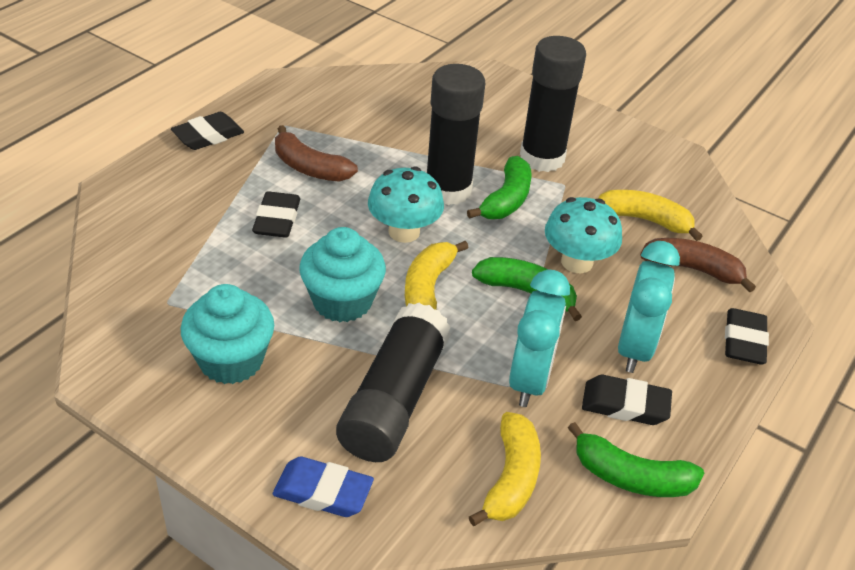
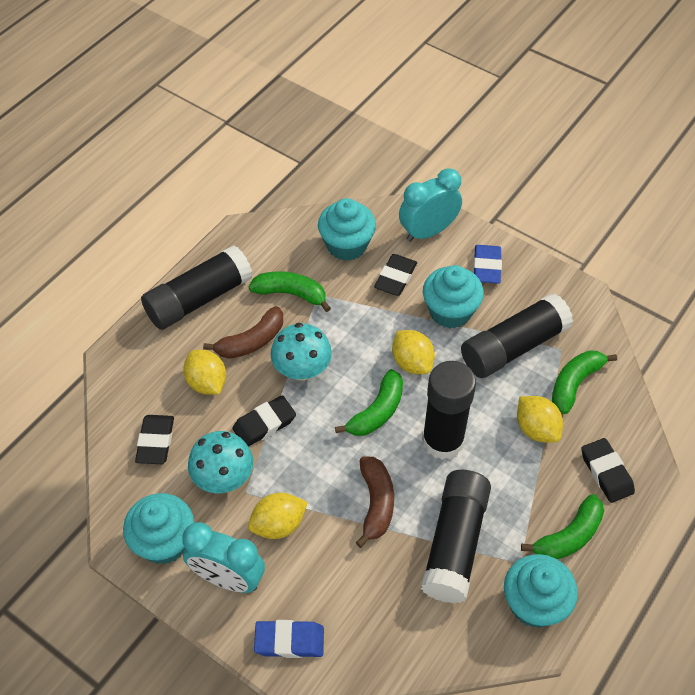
black glue stick: [336,303,451,462] [427,64,485,205] [520,36,586,172] = 3 -> [141,245,253,330] [421,470,491,603] [422,361,476,460] [461,294,573,378] = 4
blue eraser: [273,457,374,517] = 1 -> [254,620,324,658] [473,245,502,284] = 2
green banana: [467,156,532,219] [472,257,582,321] [568,422,704,497] = 3 -> [249,271,331,312] [335,369,403,436] [521,494,604,559] [552,350,617,414] = 4
turquoise cupcake: [180,284,274,384] [299,227,386,322] = 2 -> [123,493,194,565] [318,198,376,261] [423,265,484,329] [504,554,578,628] = 4
yellow banana: [405,241,469,310] [469,412,541,526] [598,190,703,241] = 3 -> none = 0
yellow lemon: none = 0 -> [183,350,226,395] [248,493,308,539] [392,330,435,374] [517,396,563,443] = 4

